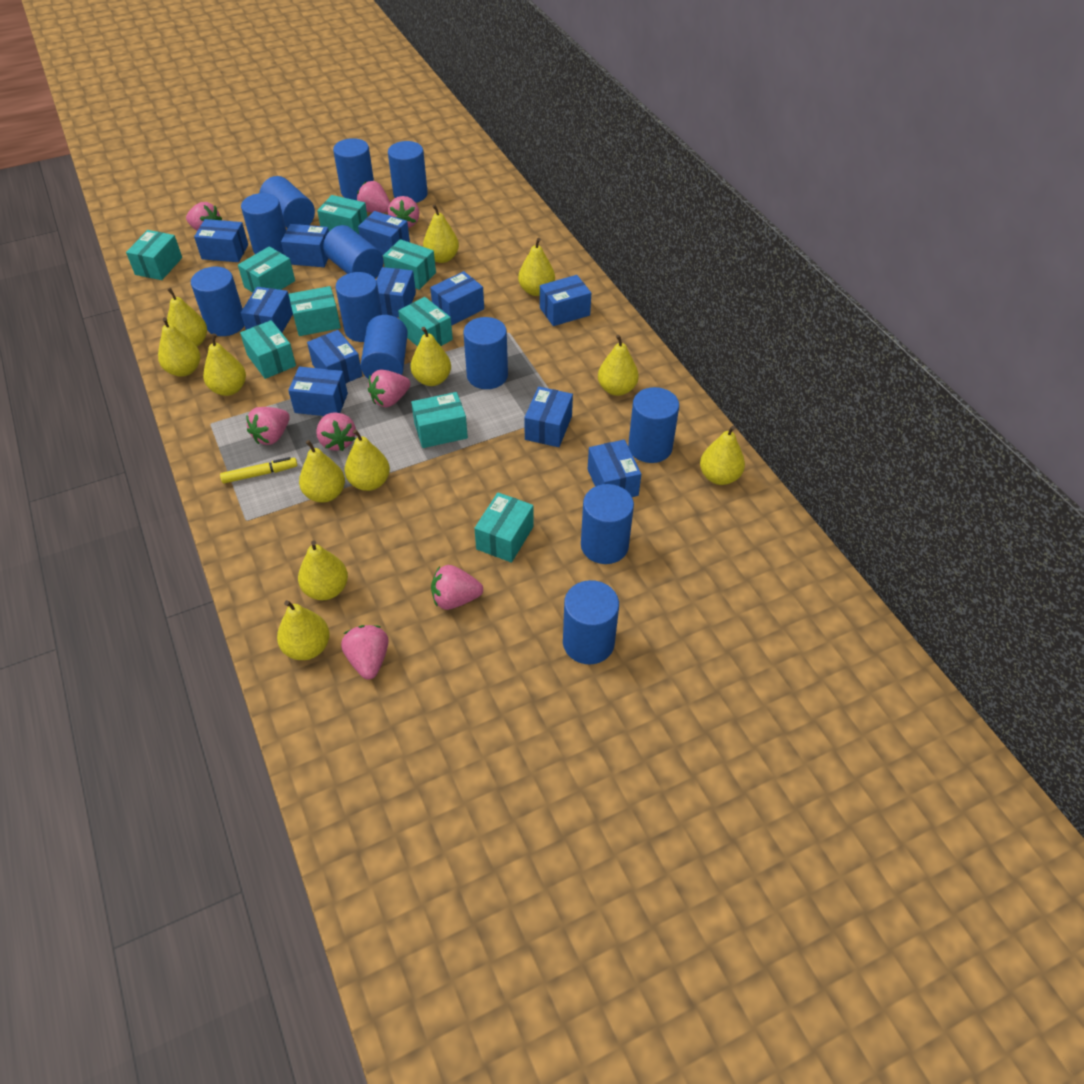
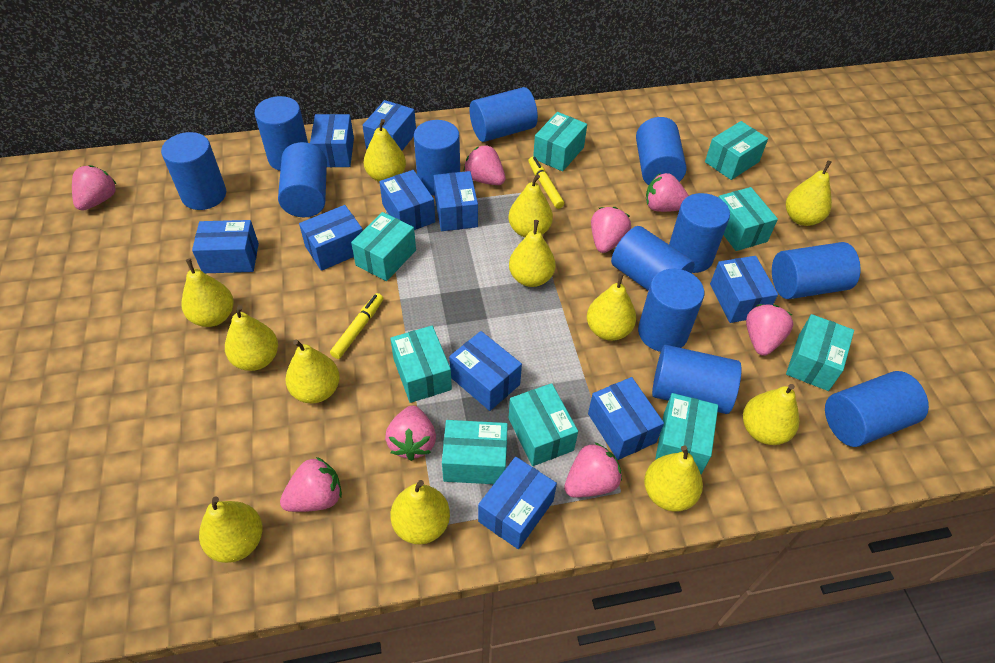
blue box: [194,219,248,262] [241,287,293,332] [281,224,329,267] [288,367,348,416] [307,330,363,383] [358,211,410,256] [376,267,416,318] [430,271,484,326] [524,387,573,447] [540,275,591,326] [588,440,641,497] = 11 -> [192,220,259,273] [299,205,363,271] [310,114,354,167] [362,100,416,151] [379,170,435,230] [434,171,478,231] [449,331,522,411] [478,457,557,549] [588,377,664,460] [710,256,778,323] = 10
yellow marker: [220,457,298,483] = 1 -> [330,293,383,359] [528,157,564,209] = 2

